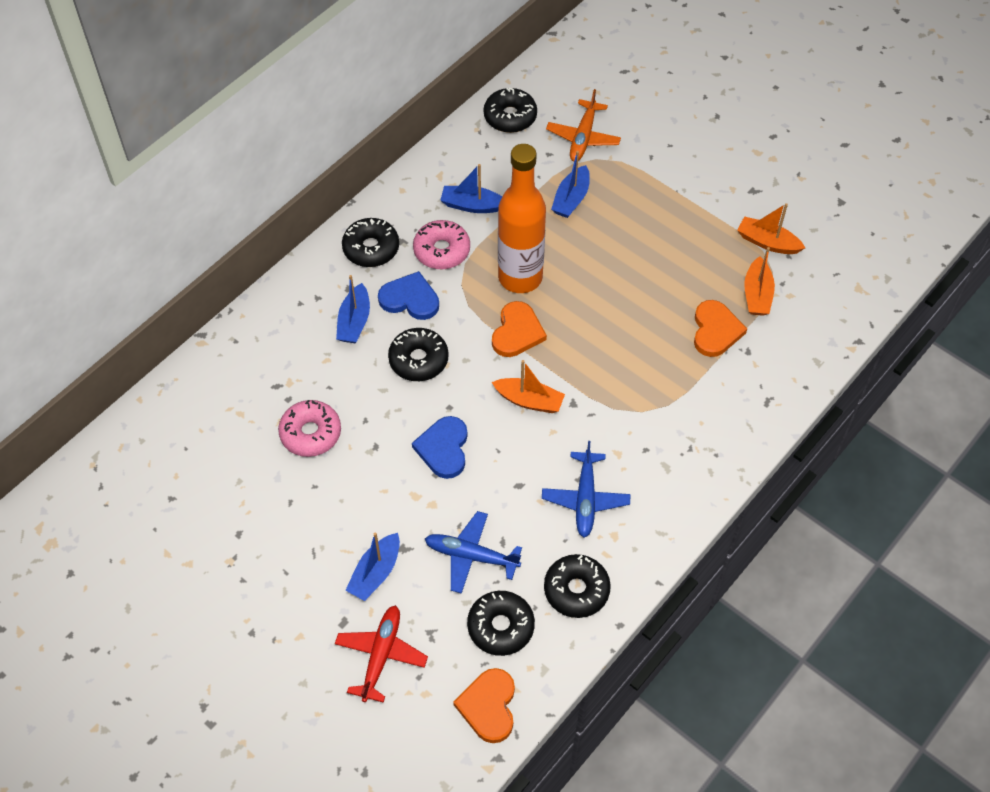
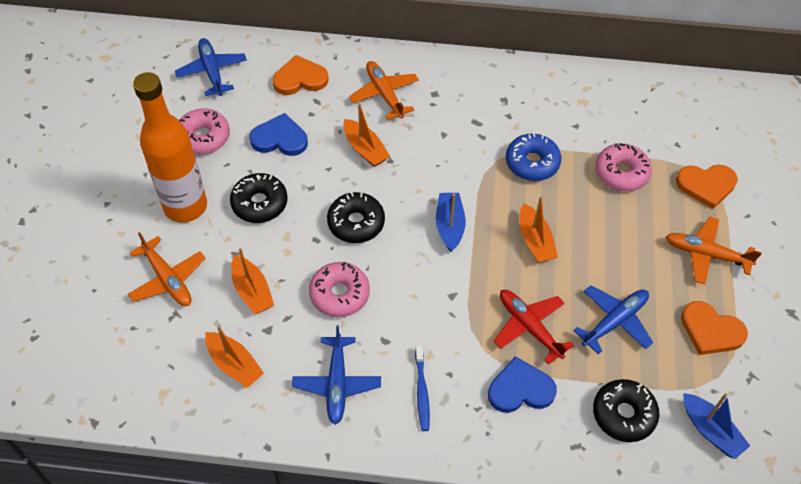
black donut: [342,218,399,267] [388,328,449,381] [467,591,535,656] [484,88,537,133] [544,554,611,618] = 5 -> [230,173,288,223] [327,192,385,243] [593,379,659,442] = 3
blue boat: [336,275,370,343] [345,532,400,601] [440,164,502,213] [551,151,590,218] = 4 -> [436,193,466,252] [683,393,750,459] = 2
blue donut: none = 0 -> [506,133,561,181] = 1
blue plane: [425,511,522,594] [542,441,630,538] = 2 -> [175,38,247,96] [292,325,381,425] [573,285,653,354] = 3
blue toothbrush: none = 0 -> [415,345,430,431] = 1
orange boat: [492,360,565,413] [737,203,805,254] [744,247,775,316] = 3 -> [205,325,264,388] [231,248,274,314] [343,103,390,167] [519,196,558,263] = 4
orange plane: [546,89,621,162] = 1 -> [128,232,206,306] [349,61,419,120] [666,217,762,284] = 3
pink donut: [278,400,341,457] [413,220,470,269] = 2 -> [179,108,230,155] [309,262,370,317] [595,143,652,191] = 3

